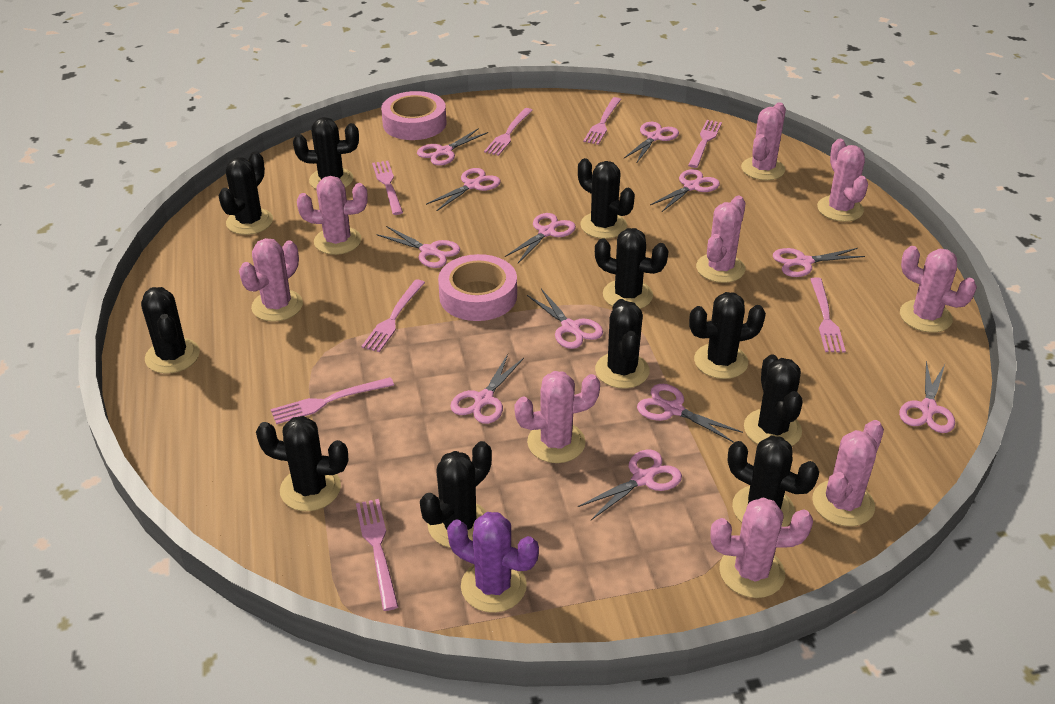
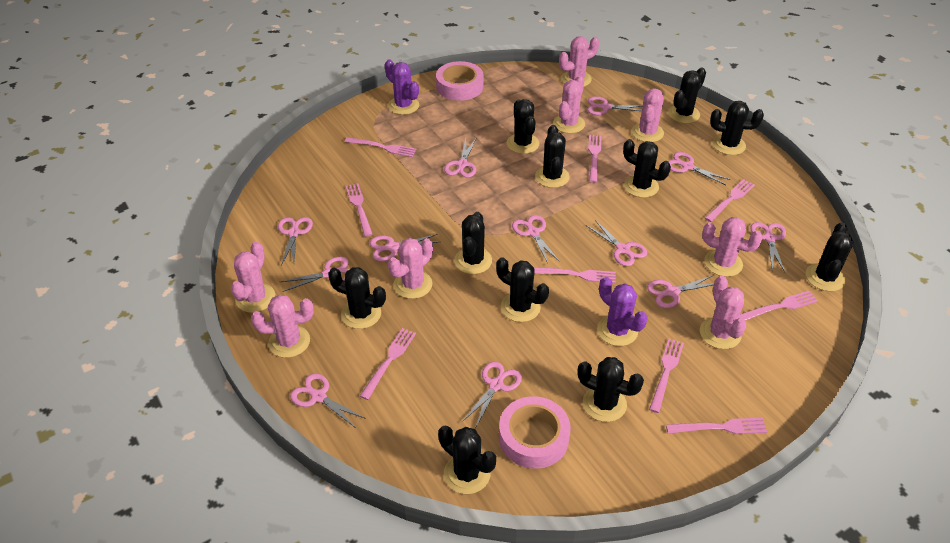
pink cactus: [239,238,303,322] [297,176,368,255] [514,371,600,463] [696,196,746,283] [711,497,813,598] [741,102,786,180] [812,420,884,526] [817,139,868,222] [900,246,977,333] = 9 -> [231,242,275,313] [251,295,314,358] [388,238,433,299] [553,75,585,134] [559,36,599,87] [631,89,664,142] [700,276,746,349] [702,217,763,277] = 8
pink fork: [271,377,394,424] [356,499,398,611] [361,279,425,352] [372,161,403,215] [484,108,533,156] [583,97,621,145] [688,120,722,168] [810,277,846,352] = 8 -> [345,137,417,157] [346,183,373,237] [360,328,416,400] [534,267,616,283] [588,135,602,183] [649,339,684,413] [666,418,767,434] [705,179,755,222] [739,291,818,321] = 9
purple cactus: [447,512,539,613] = 1 -> [385,59,419,115] [597,277,648,346] = 2

